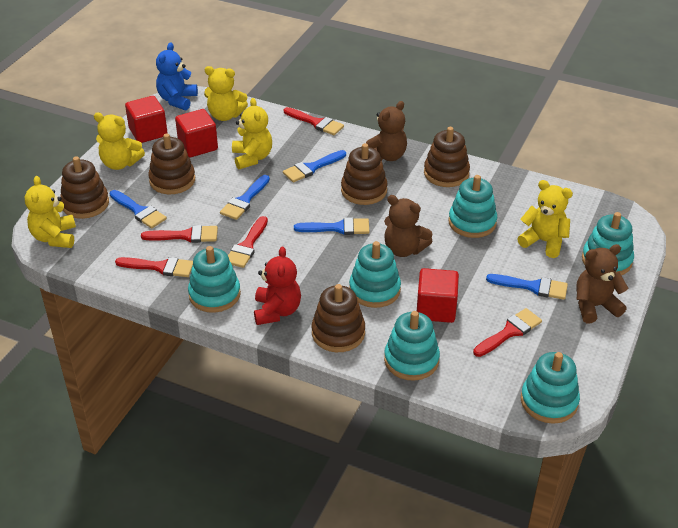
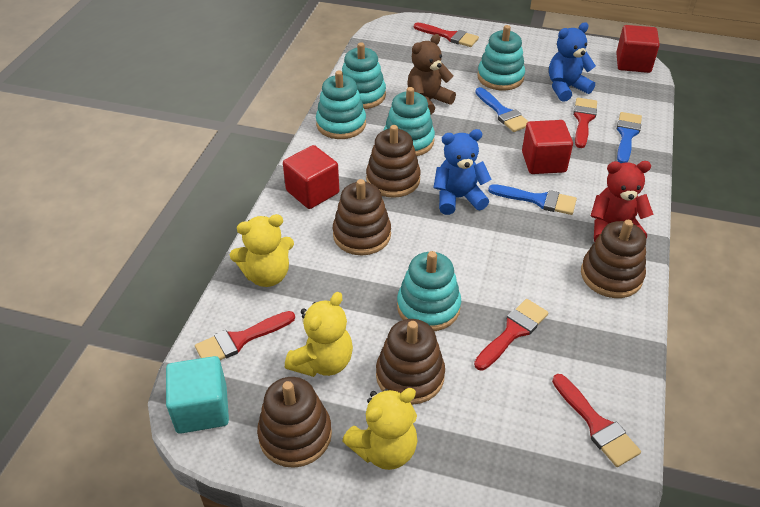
blue brush: [109,190,167,229] [220,175,270,220] [283,150,346,182] [294,217,370,235] [486,274,568,300] = 5 -> [475,87,529,132] [488,184,577,215] [617,112,642,163] = 3
blue teddy bear: [156,42,198,110] = 1 -> [433,129,492,215] [549,22,596,102] = 2
brown teddy bear: [366,101,407,161] [384,195,433,257] [576,244,628,323] = 3 -> [407,34,456,115] = 1
turquoise cube: none = 0 -> [166,356,229,434] = 1
turquoise stacking toy: [188,246,241,313] [349,241,401,308] [384,311,440,381] [448,175,497,238] [521,352,580,424] [582,212,634,275] = 6 -> [316,70,366,139] [342,42,386,109] [383,87,435,156] [397,251,461,331] [477,25,525,90] = 5
yellow teddy bear: [25,176,76,248] [94,113,145,170] [204,66,248,121] [232,98,272,169] [517,180,573,258] = 5 -> [230,214,294,287] [285,292,353,377] [342,388,418,470] = 3

